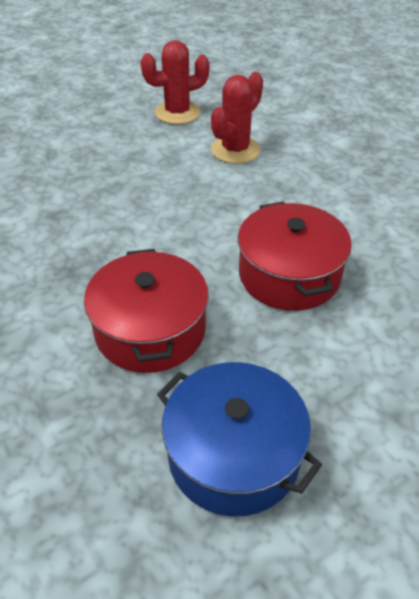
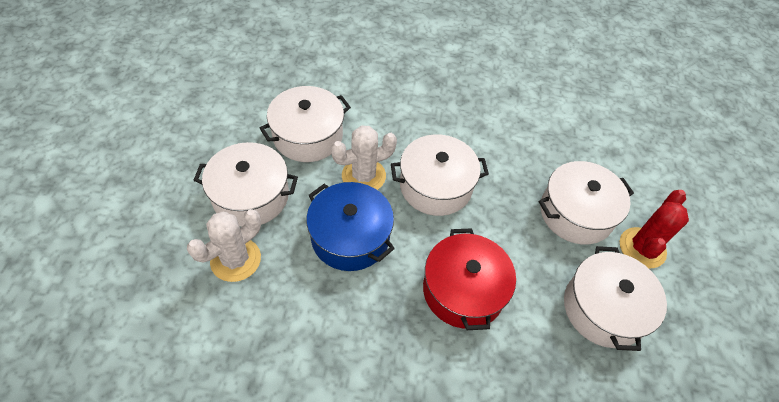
red cactus: [140,40,209,124] [211,72,263,164] = 2 -> [620,190,689,269] = 1
red pot: [84,249,209,373] [238,202,352,311] = 2 -> [423,229,516,330] = 1
white cactus: none = 0 -> [187,209,261,282] [331,126,397,190] = 2
white pot: none = 0 -> [194,142,298,227] [260,86,351,162] [391,134,489,216] [539,161,634,244] [564,246,667,351] = 5

